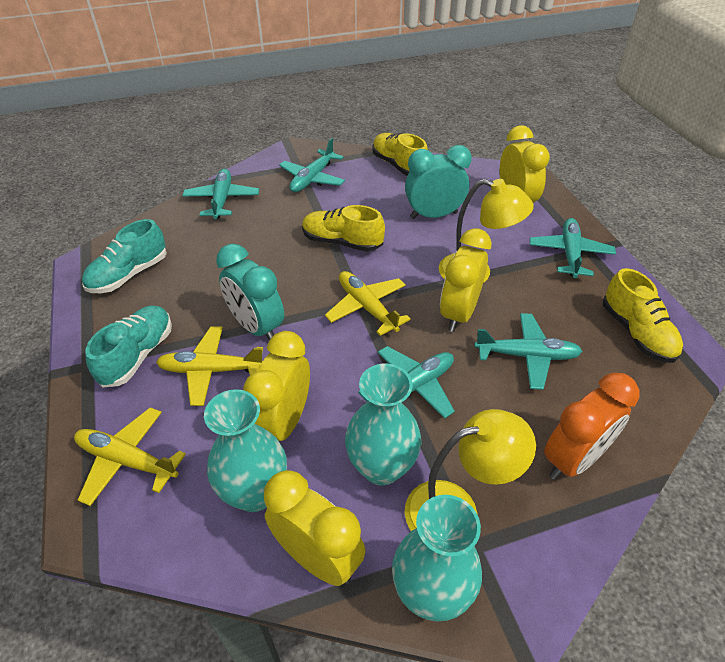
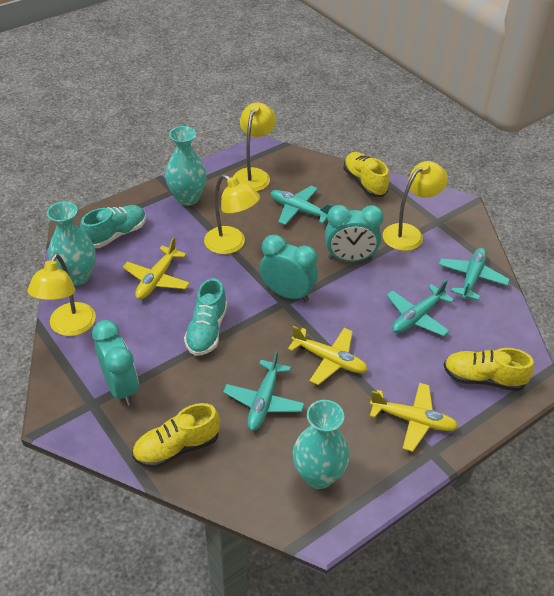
orange clock: [544,373,639,480] = 1 -> none = 0
turquoise clock: [216,244,284,340] [405,145,472,219] = 2 -> [92,320,139,406] [260,235,318,302] [325,205,384,262] = 3
turquoise plane: [182,168,259,219] [279,138,345,192] [358,346,455,419] [474,313,582,390] [530,218,616,278] = 5 -> [223,350,305,431] [271,186,333,225] [387,279,454,336] [438,248,510,300] = 4
yellow clock: [243,331,310,441] [264,470,366,586] [440,228,492,332] [500,125,550,203] = 4 -> none = 0
yellow lamp: [405,409,536,531] [439,179,534,283] = 2 -> [27,253,96,336] [204,174,260,254] [233,102,276,191] [383,161,448,251] = 4

